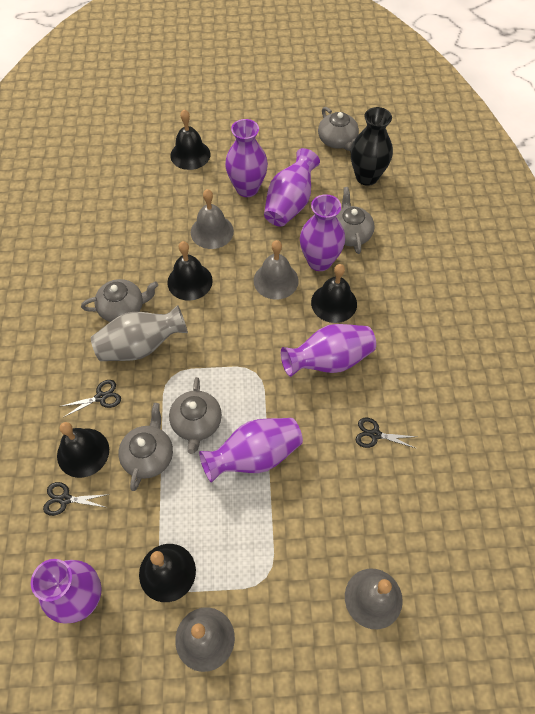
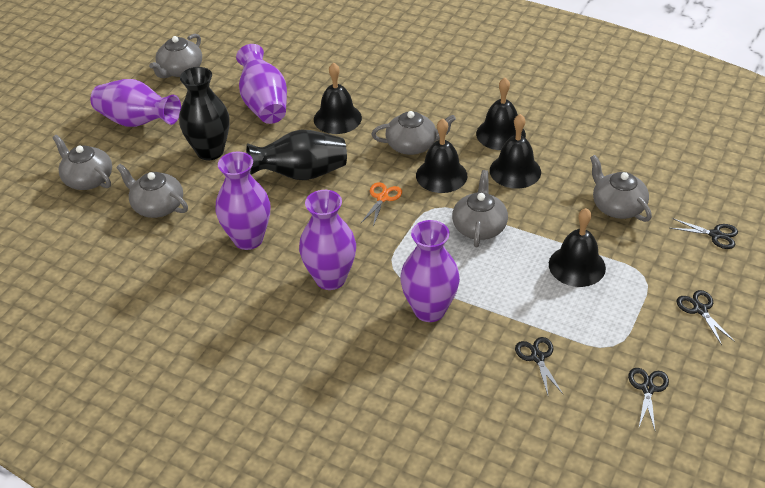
black scissors: [43,482,110,516] [62,380,121,417] [356,417,417,449] = 3 -> [515,337,563,395] [628,368,669,430] [670,218,738,249] [676,290,735,345] = 4
black vase: [351,107,393,186] = 1 -> [179,67,230,160] [246,130,347,180] = 2
grey bell: [175,607,235,672] [191,189,234,249] [254,240,299,300] [345,569,403,629] = 4 -> none = 0
grey teapot: [81,279,158,322] [118,403,173,491] [169,377,222,454] [318,107,359,151] [336,187,375,254] = 5 -> [53,135,112,190] [116,164,188,218] [149,34,202,78] [371,111,456,155] [452,170,508,247] [590,155,652,222] = 6
grey vase: [91,305,188,361] = 1 -> none = 0
orange scissors: none = 0 -> [360,182,402,227] = 1
purple vase: [31,559,101,624] [199,418,303,483] [225,119,268,197] [264,148,320,227] [281,324,376,377] [300,194,345,271] = 6 -> [90,79,181,127] [216,152,270,250] [236,44,287,124] [299,190,356,290] [400,220,460,322] = 5

